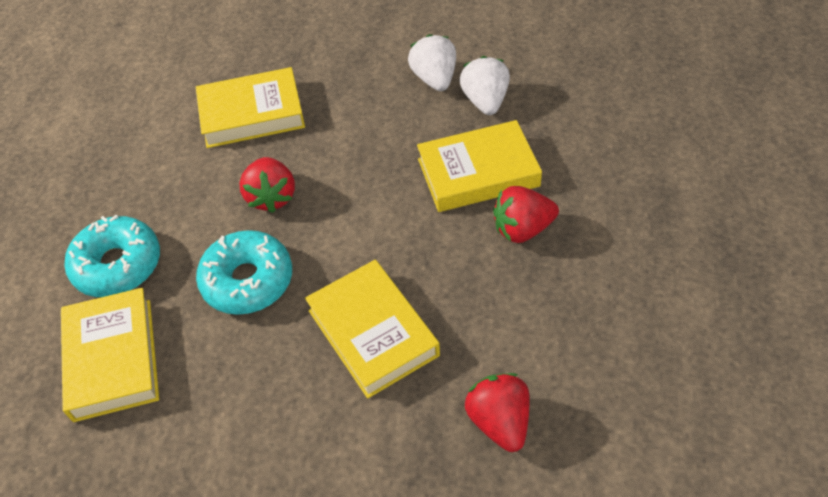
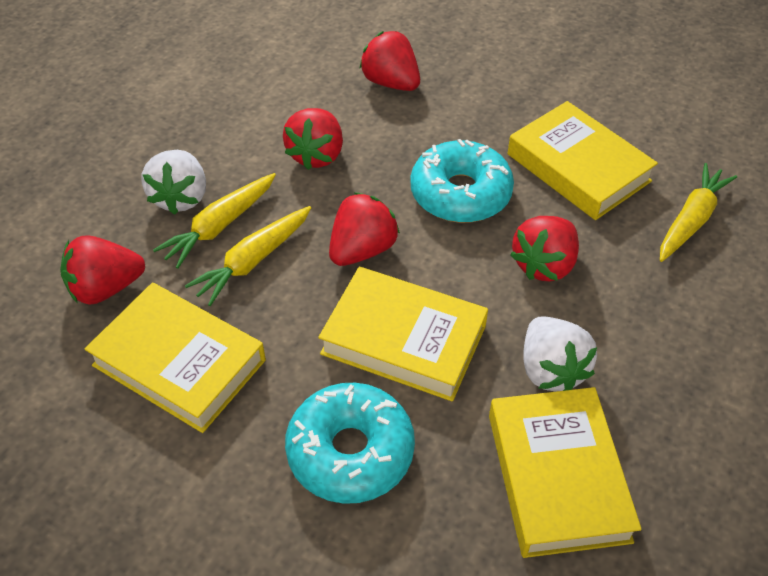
red strawberry: [240,157,295,213] [465,373,530,452] [493,186,559,243] = 3 -> [60,235,145,305] [283,108,343,170] [329,192,400,266] [360,31,420,91] [510,216,579,281] = 5
yellow carrot: none = 0 -> [153,173,276,269] [185,206,311,306] [660,163,737,262] = 3

